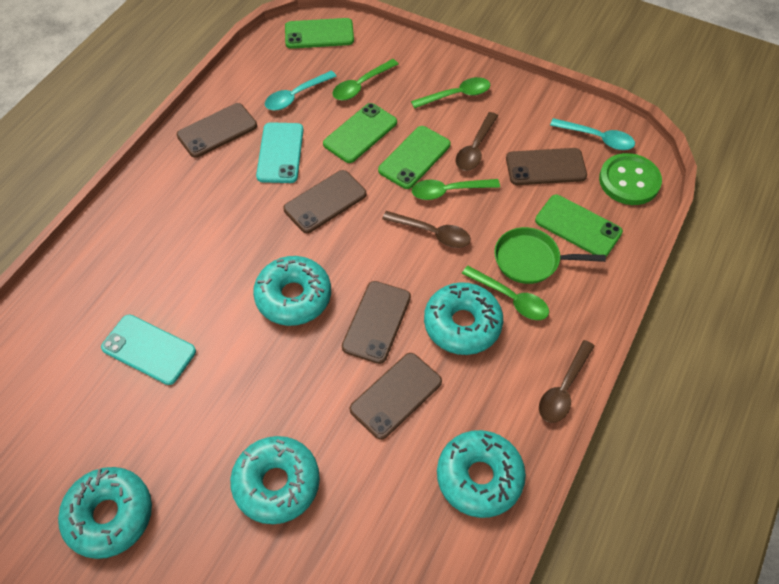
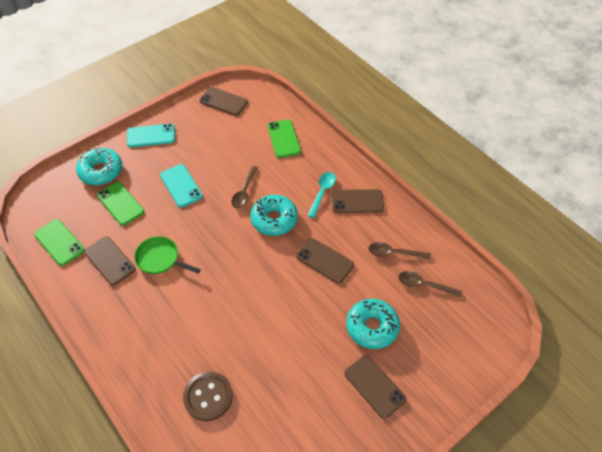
brown button: none = 0 -> [183,371,233,421] = 1
green button: [599,153,662,205] = 1 -> none = 0
green phone: [285,18,354,49] [323,103,397,163] [378,126,451,189] [535,195,623,257] = 4 -> [34,219,85,266] [97,182,144,226] [267,119,301,158] = 3
green spoon: [332,59,399,101] [411,77,490,109] [412,179,500,200] [462,266,549,320] = 4 -> none = 0
turquoise donut: [58,467,152,559] [230,436,320,524] [253,256,331,326] [424,282,503,355] [437,430,526,518] = 5 -> [76,148,122,185] [250,195,298,236] [346,299,400,349] = 3
turquoise spoon: [265,71,337,110] [550,118,635,150] = 2 -> [307,172,336,218] = 1

